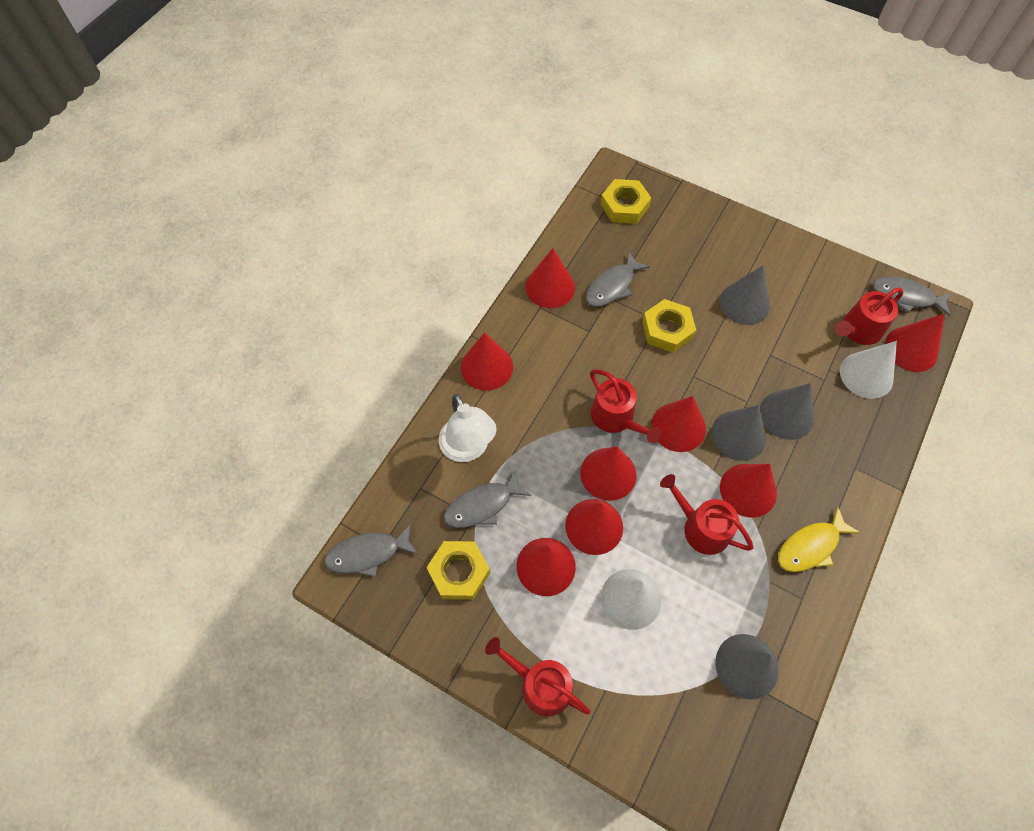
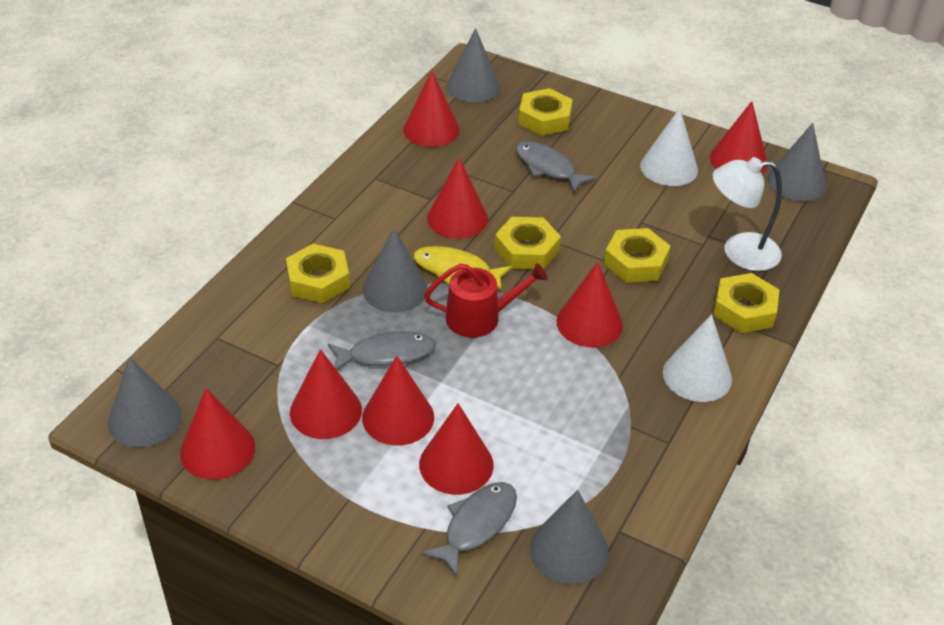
grey cone: [711,405,766,461] [716,634,779,700] [720,265,770,325] [760,383,814,440] = 4 -> [108,357,182,448] [363,228,428,313] [447,28,500,102] [530,490,609,584] [767,123,826,201] = 5
grey fish: [324,524,418,577] [444,470,531,528] [586,252,650,307] [872,276,952,316] = 4 -> [328,328,436,370] [421,482,517,577] [516,141,596,193] = 3
red watering can: [485,637,591,716] [590,369,661,443] [660,474,754,555] [835,287,903,345] = 4 -> [424,263,548,337] = 1
yellow nut: [427,541,490,600] [600,179,651,224] [642,299,696,353] = 3 -> [286,244,350,303] [495,217,561,269] [518,88,573,136] [604,228,671,283] [713,273,780,333] = 5

